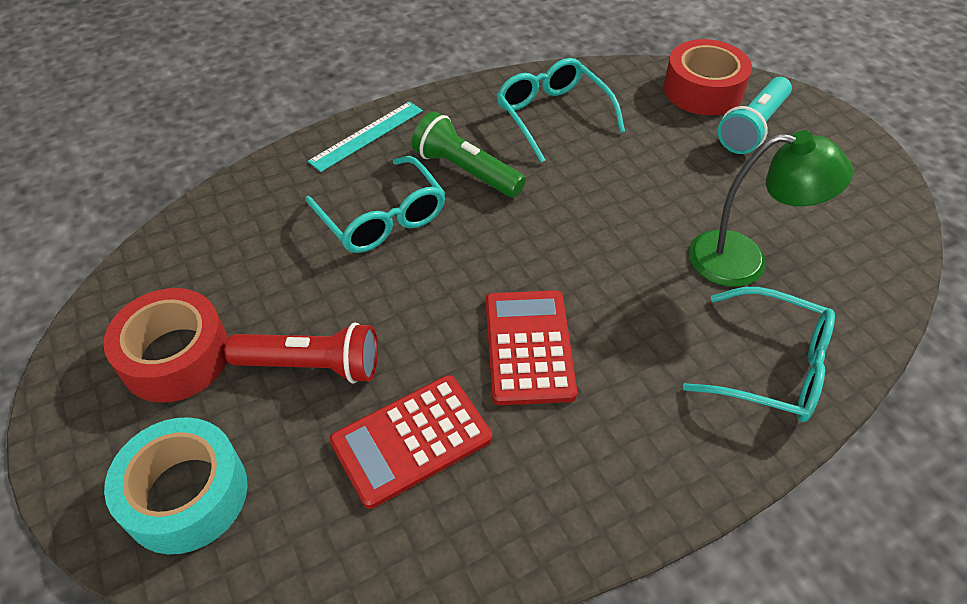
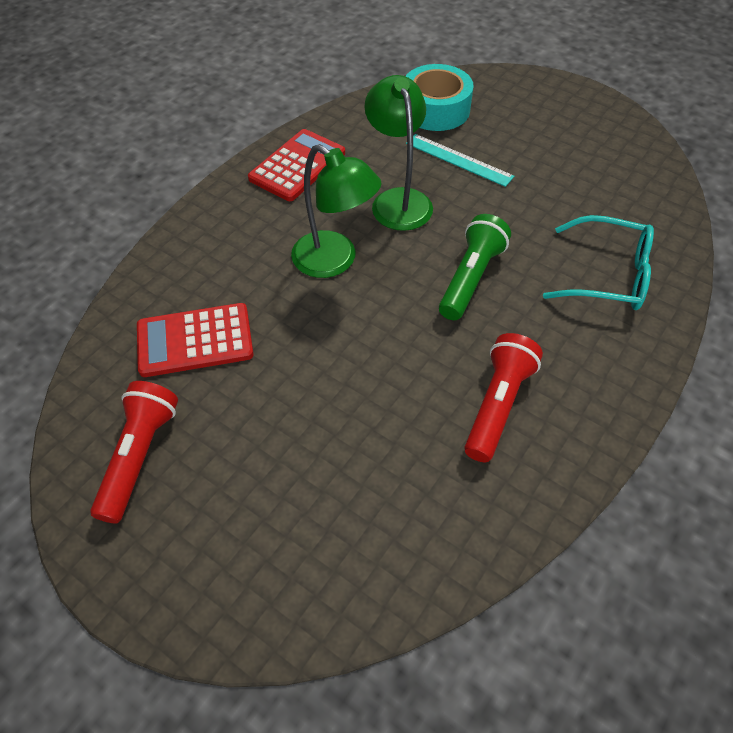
green lamp: [689,130,853,287] = 1 -> [291,144,382,278] [365,75,433,231] = 2
red flashlight: [225,323,378,383] = 1 -> [90,381,178,524] [464,333,543,462] = 2
red tape: [103,288,228,403] [664,39,752,115] = 2 -> none = 0
turquoise flashlight: [718,77,792,154] = 1 -> none = 0
turquoise glasses: [305,156,445,253] [496,58,625,163] [683,287,835,422] = 3 -> [543,215,654,310] = 1

